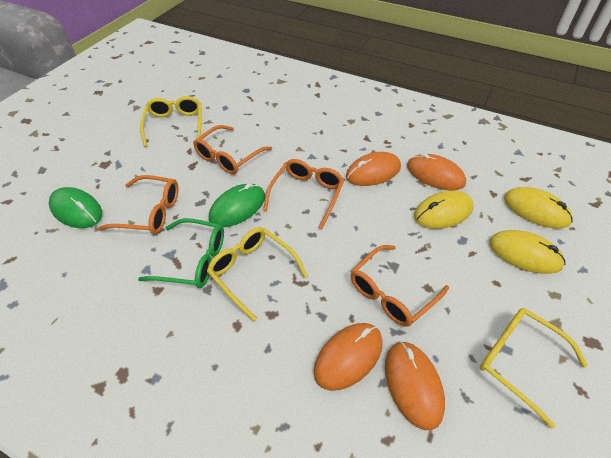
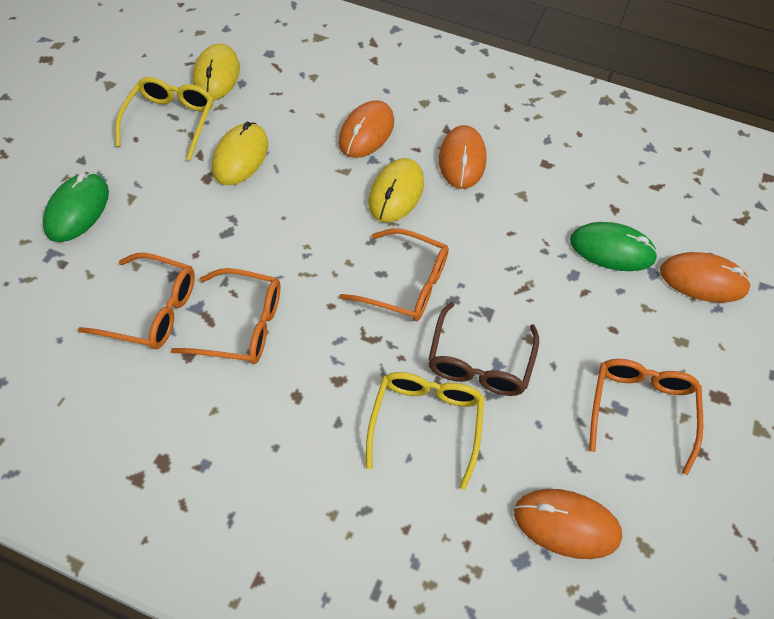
brown glasses: none = 0 -> [428,302,539,396] = 1
green glasses: [138,218,224,288] = 1 -> none = 0
yellow glasses: [140,96,202,147] [207,227,308,321] [480,308,588,428] = 3 -> [115,77,213,161] [366,372,484,490] = 2

